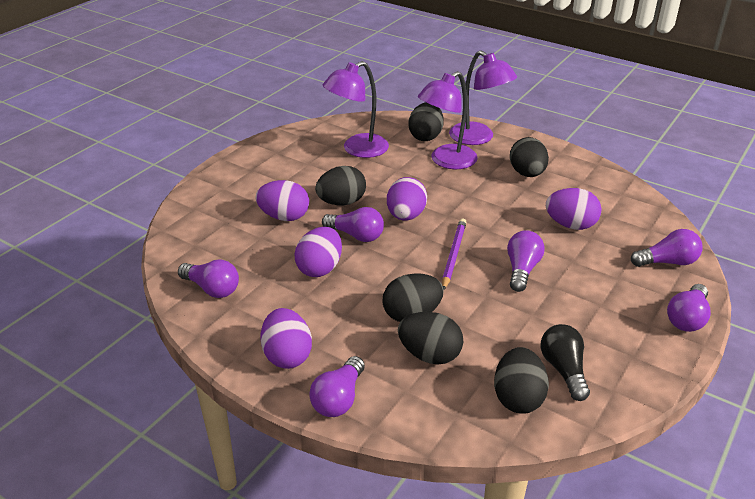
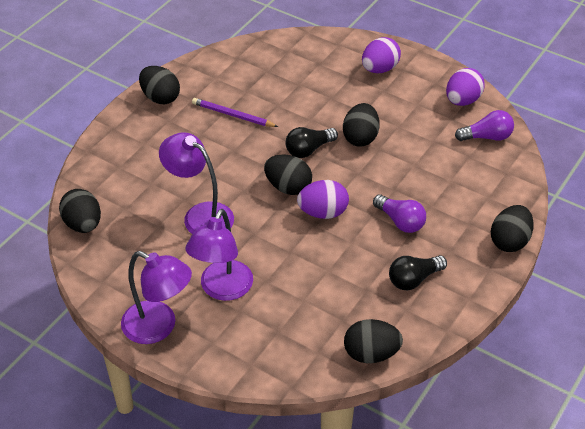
black light bulb: [541,324,590,401] = 1 -> [285,127,338,158] [389,255,447,290] = 2
purple egg: [255,180,309,221] [261,308,312,369] [295,227,342,277] [387,177,427,221] [546,188,602,230] = 5 -> [297,180,349,219] [362,37,401,73] [446,68,485,106] = 3
purple light bulb: [178,260,239,298] [309,356,365,417] [322,207,384,242] [507,230,545,292] [631,229,703,267] [667,284,711,332] = 6 -> [373,194,426,233] [455,110,514,141] = 2

